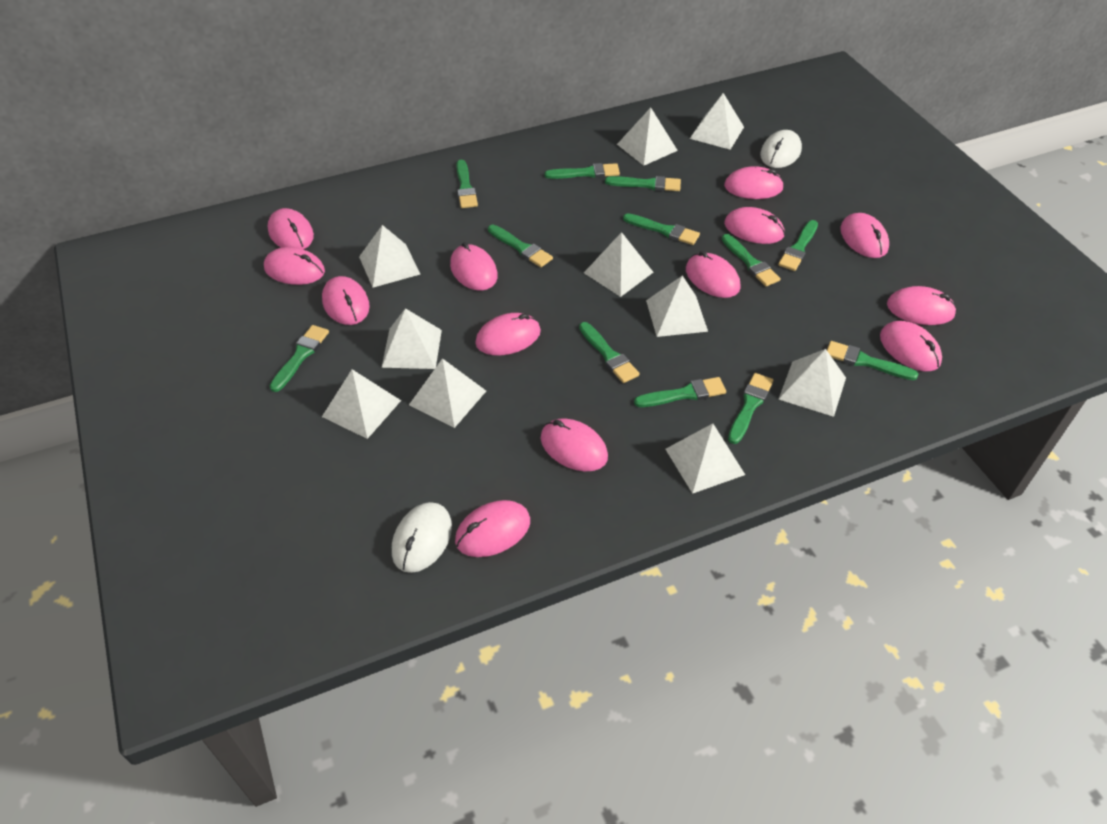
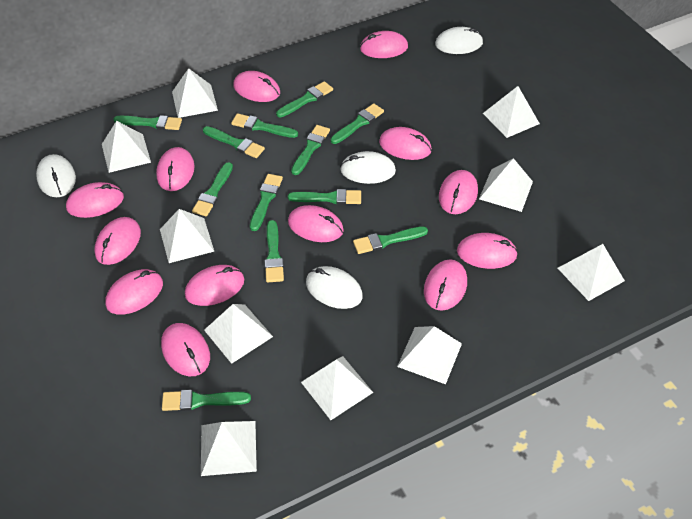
white mouse: [392,502,452,573] [760,130,802,168] = 2 -> [36,154,76,197] [306,266,362,309] [340,151,396,184] [435,27,483,54] = 4

